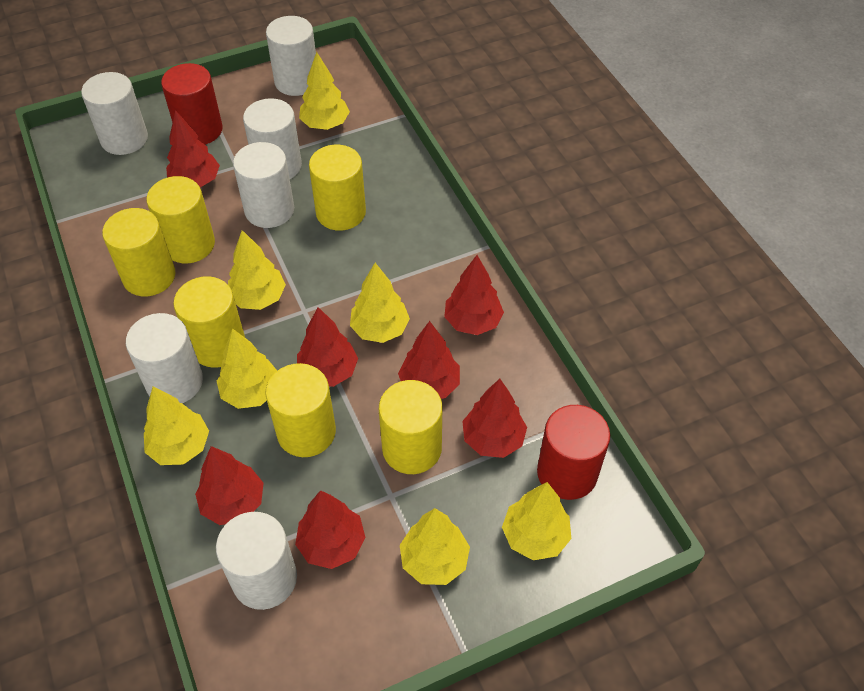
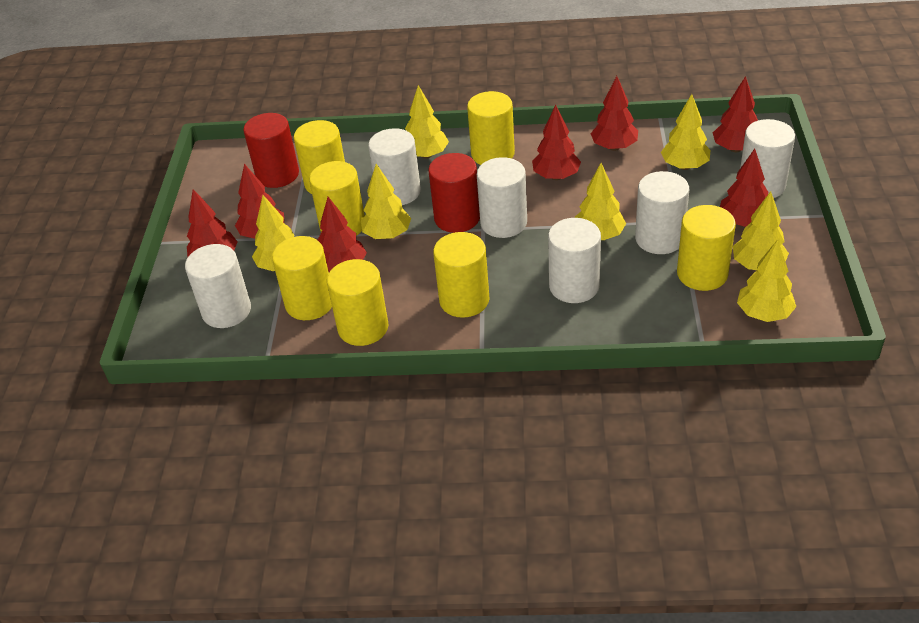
yellow cylinder: [102,208,175,296] [146,176,215,263] [173,276,245,368] [266,363,336,457] [309,145,366,231] [379,380,443,474] = 6 -> [272,236,332,320] [294,120,345,194] [309,161,365,236] [327,259,388,346] [433,232,490,318] [467,91,515,165] [677,205,736,291] = 7

